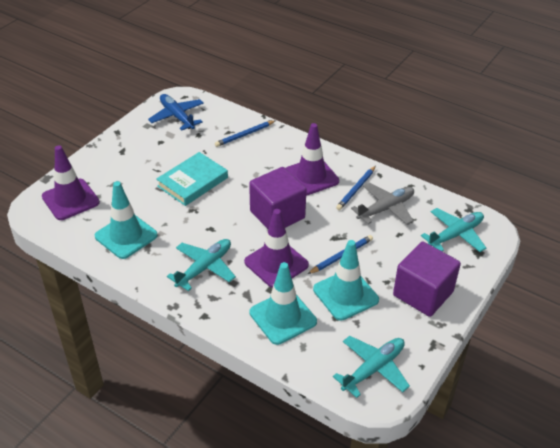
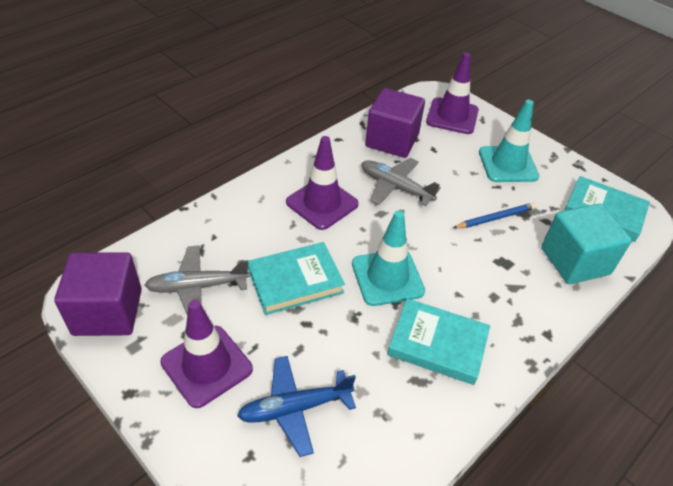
blue pencil: [215,120,276,147] [308,235,373,274] [336,166,375,210] = 3 -> [453,203,536,228] = 1
grey plane: [351,183,414,225] = 1 -> [144,245,250,314] [362,158,441,206] = 2
turquoise book: [156,152,228,206] = 1 -> [248,242,345,315] [387,298,490,385] [564,176,650,242] = 3
turquoise cube: none = 0 -> [541,204,632,284] = 1
turquoise plane: [167,239,236,291] [333,336,410,398] [421,208,486,252] = 3 -> none = 0
turquoise traffic cone: [95,181,158,259] [250,262,317,345] [313,240,379,321] = 3 -> [352,211,425,306] [479,100,539,182] = 2

